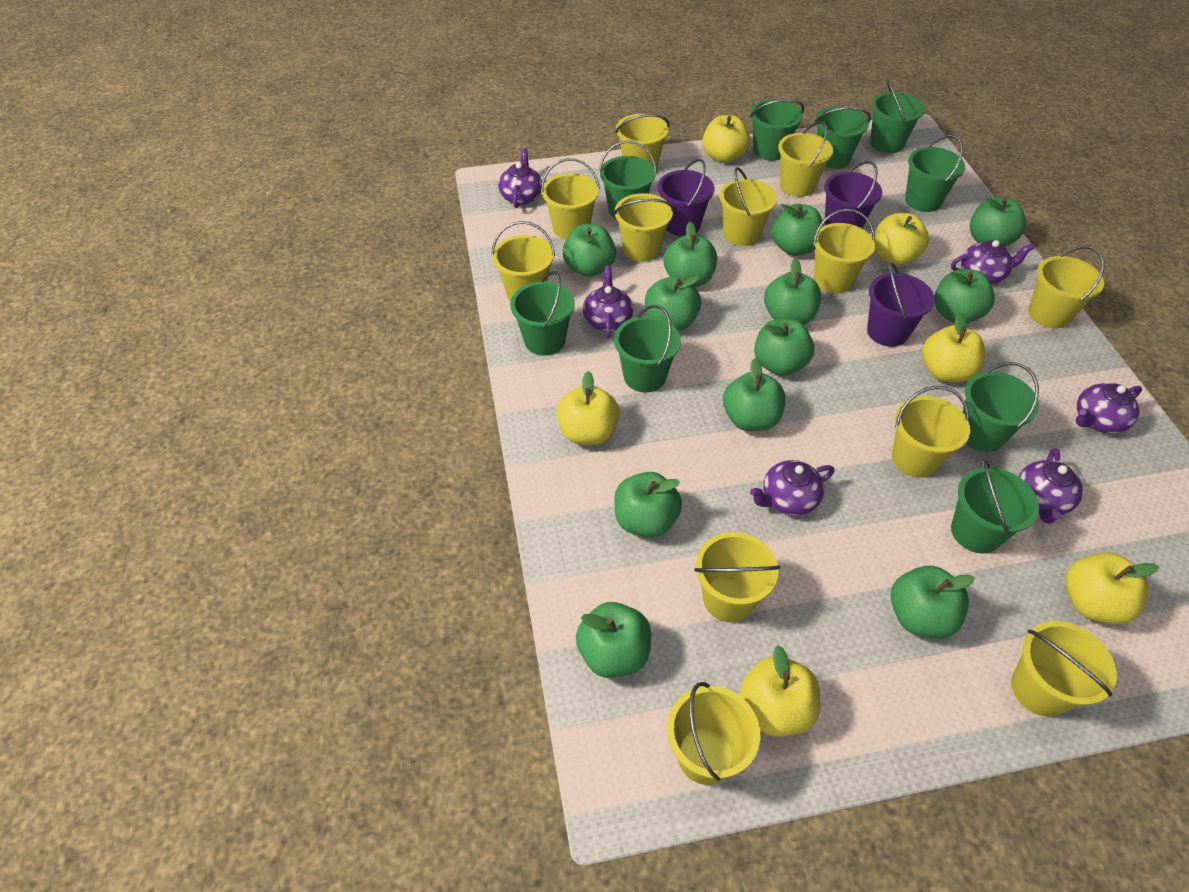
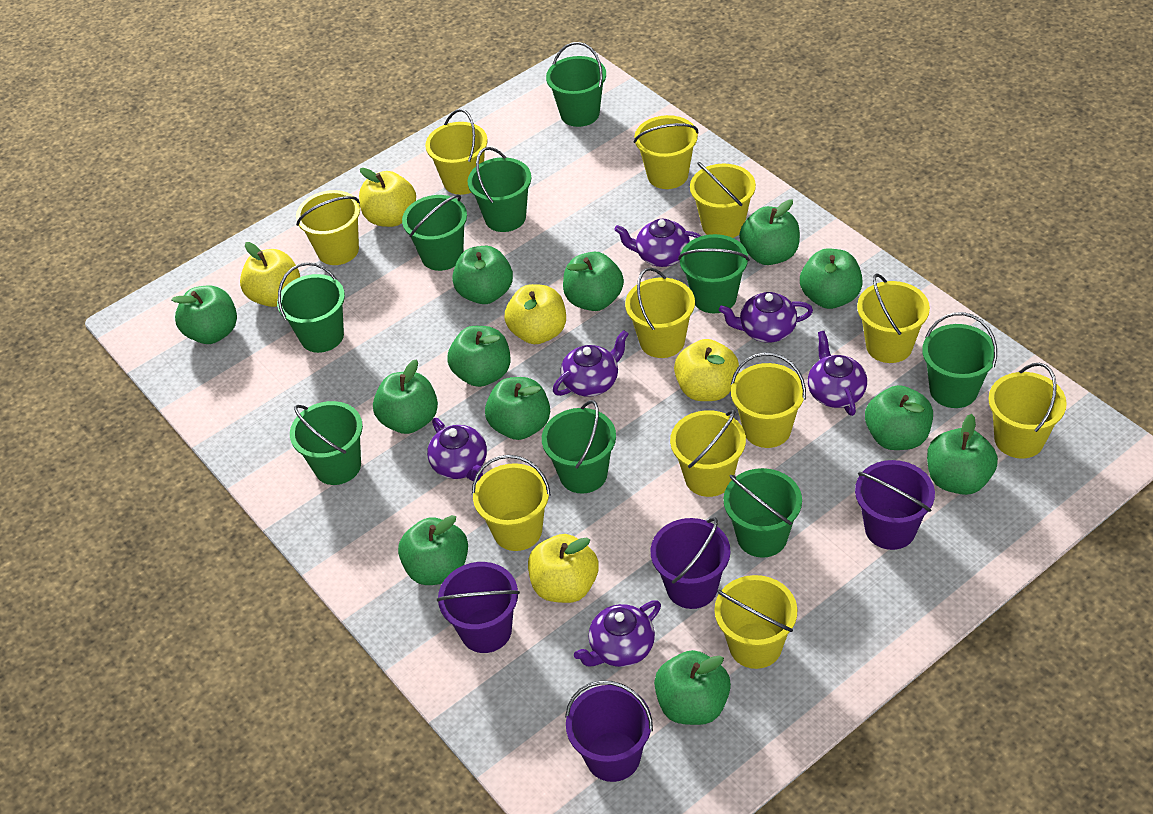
purple bucket: [658,159,714,237] [824,161,883,228] [867,263,935,347] = 3 -> [437,562,520,653] [565,680,653,782] [650,517,730,609] [855,460,935,550] = 4
yellow apple: [556,371,620,445] [703,115,750,163] [740,646,820,737] [875,213,929,265] [922,312,985,383] [1065,552,1159,625] = 6 -> [240,242,300,307] [359,168,416,227] [504,284,566,344] [528,534,599,603] [674,339,739,401] = 5
yellow bucket: [491,221,555,301] [541,158,600,240] [614,193,674,262] [615,114,670,170] [667,682,761,785] [694,532,780,622] [719,167,777,246] [778,121,833,197] [813,209,875,293] [892,386,970,478] [1011,621,1117,716] [1028,246,1105,329] = 12 -> [296,190,360,265] [425,109,488,195] [472,455,551,551] [625,267,695,358] [634,115,699,189] [670,410,746,497] [690,162,756,238] [714,575,797,669] [731,352,806,448] [857,273,930,363] [988,363,1067,458] = 11

